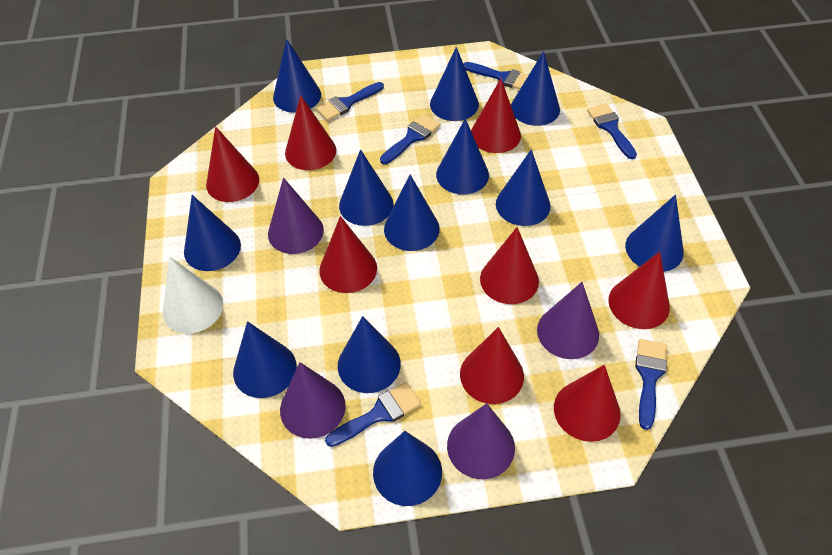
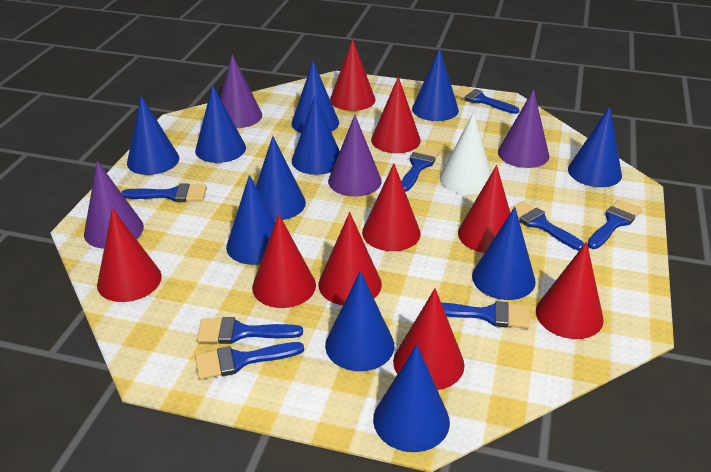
blue brush: [316,82,384,121] [325,382,421,447] [380,114,441,164] [464,62,528,90] [587,103,637,159] [635,339,667,430] = 6 -> [121,184,207,202] [195,342,304,380] [197,317,303,344] [401,145,440,192] [441,301,530,329] [453,86,519,114] [509,201,585,251] [588,199,642,249] = 8
blue cone: [184,195,241,271] [233,321,297,398] [273,39,321,113] [338,316,401,393] [339,149,393,226] [373,431,442,506] [384,175,440,251] [430,47,479,121] [436,118,489,194] [496,149,550,226] [511,51,560,126] [625,194,684,272] = 12 -> [127,96,179,175] [195,85,246,163] [226,175,275,265] [256,136,306,221] [291,61,339,133] [292,96,340,175] [325,271,394,371] [373,344,450,452] [412,48,459,121] [472,207,536,300] [568,106,622,187] = 11
red cone: [206,126,259,202] [285,95,336,170] [319,216,377,293] [460,327,524,404] [471,78,521,153] [480,227,539,304] [554,365,620,442] [608,252,670,329] = 8 -> [97,208,162,302] [252,214,316,308] [318,212,382,305] [330,39,376,111] [362,163,421,251] [371,76,421,153] [393,288,465,390] [458,165,510,253] [536,242,604,339] = 9

